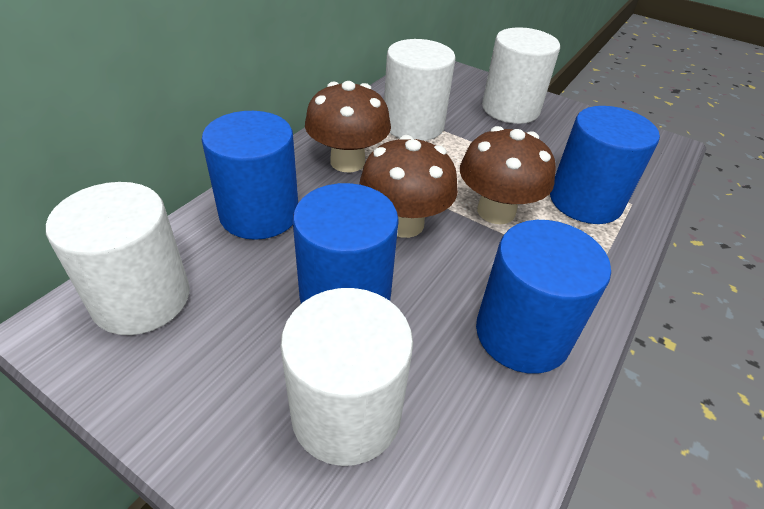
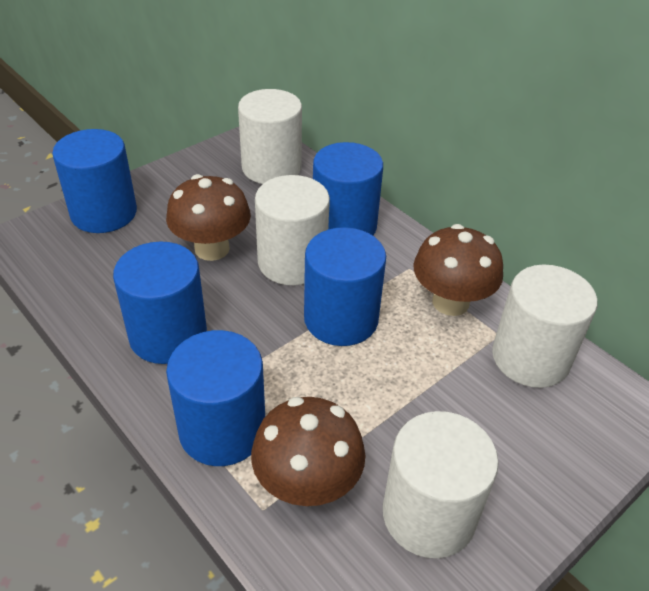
blue cylinder: [202,111,298,240] [293,183,399,303] [476,220,611,374] [550,106,660,224] = 4 -> [52,129,137,233] [113,242,207,364] [166,330,265,466] [304,227,386,346] [313,142,383,235] = 5

